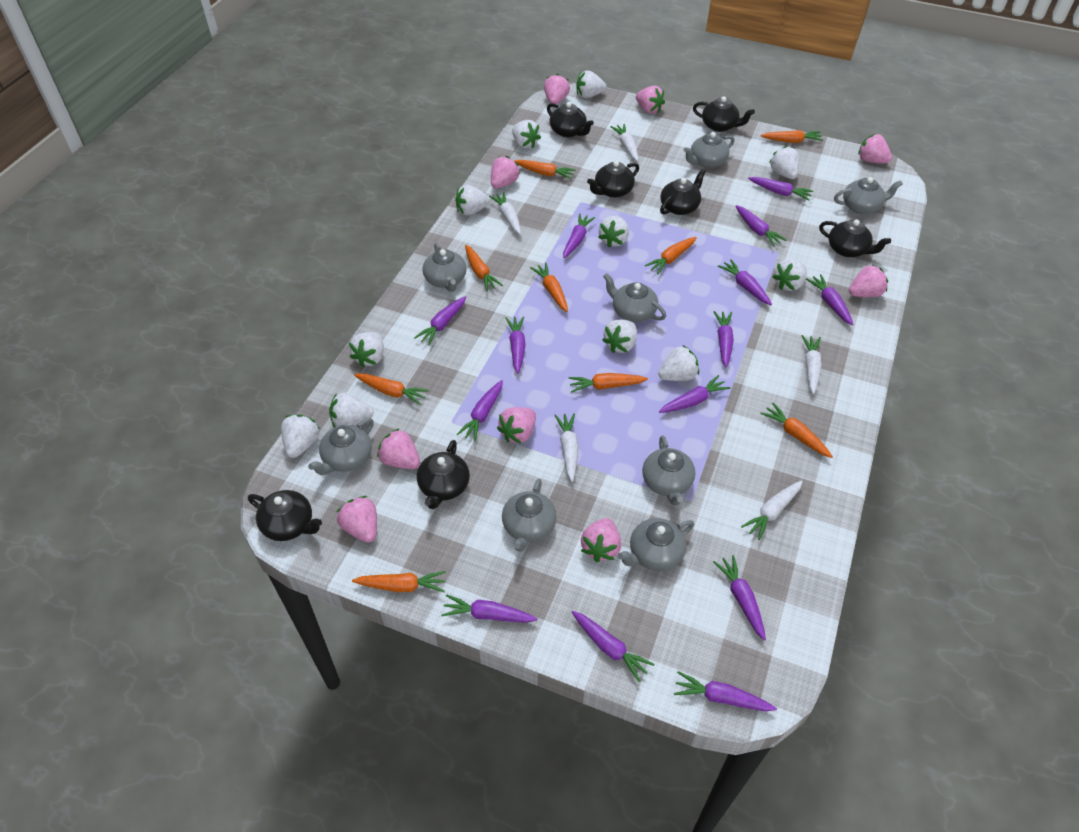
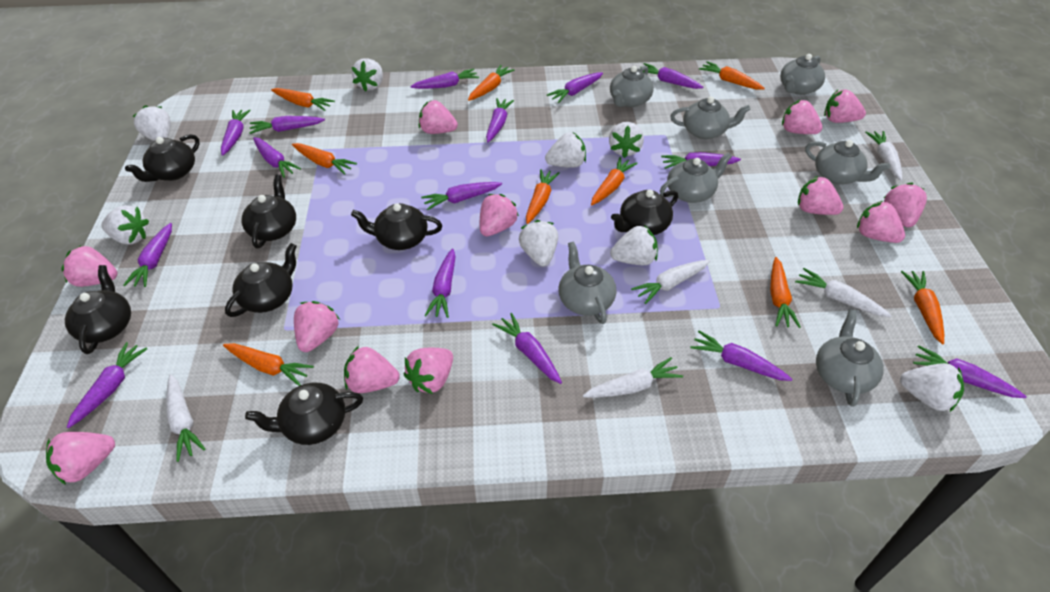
grey teapot: [308,418,374,475] [422,243,466,292] [502,479,557,552] [603,273,666,322] [618,518,694,571] [642,435,695,506] [684,132,735,168] [834,177,903,214] = 8 -> [559,242,616,324] [610,66,654,107] [660,153,732,203] [670,97,751,139] [780,54,825,95] [805,140,890,184] [816,310,884,407] = 7
pink strawberry: [337,496,377,543] [377,428,420,469] [491,156,520,189] [497,407,536,444] [544,74,570,104] [581,518,621,562] [636,86,665,114] [849,264,888,297] [858,134,892,164] = 9 -> [46,432,115,485] [61,246,117,287] [294,301,339,352] [344,346,400,393] [404,348,453,394] [419,100,458,134] [480,194,519,236] [782,100,823,134] [798,176,844,215] [824,89,866,123] [857,201,905,243] [884,183,927,227] = 12
purple carrot: [414,296,466,346] [441,594,538,623] [457,380,503,441] [506,316,526,374] [563,213,595,258] [572,611,654,682] [659,375,730,413] [674,671,777,711] [713,311,734,367] [713,555,766,641] [718,259,772,305] [736,205,786,247] [748,177,813,201] [806,274,854,326] = 14 -> [67,342,147,428] [123,223,172,287] [221,109,251,156] [249,116,325,134] [253,137,301,178] [410,69,479,89] [421,182,502,210] [424,249,456,318] [486,98,514,142] [492,313,562,384] [547,72,603,103] [640,63,703,89] [661,152,741,169] [690,331,792,381] [913,345,1027,398] = 15
white strawberry: [281,414,320,458] [329,393,374,428] [349,332,384,368] [455,185,490,216] [512,120,541,149] [576,70,606,98] [598,216,629,248] [602,320,637,353] [658,345,699,381] [769,146,799,179] [772,259,807,291] = 11 -> [102,205,149,244] [133,105,171,141] [352,58,383,91] [519,220,558,266] [545,133,586,168] [609,122,644,158] [610,225,658,265] [900,363,964,412] = 8

